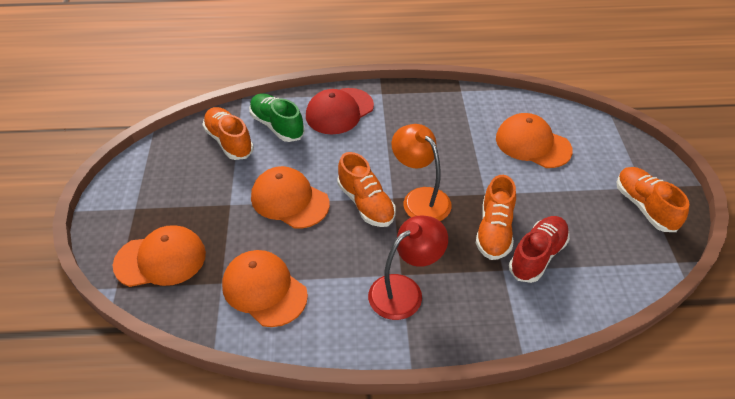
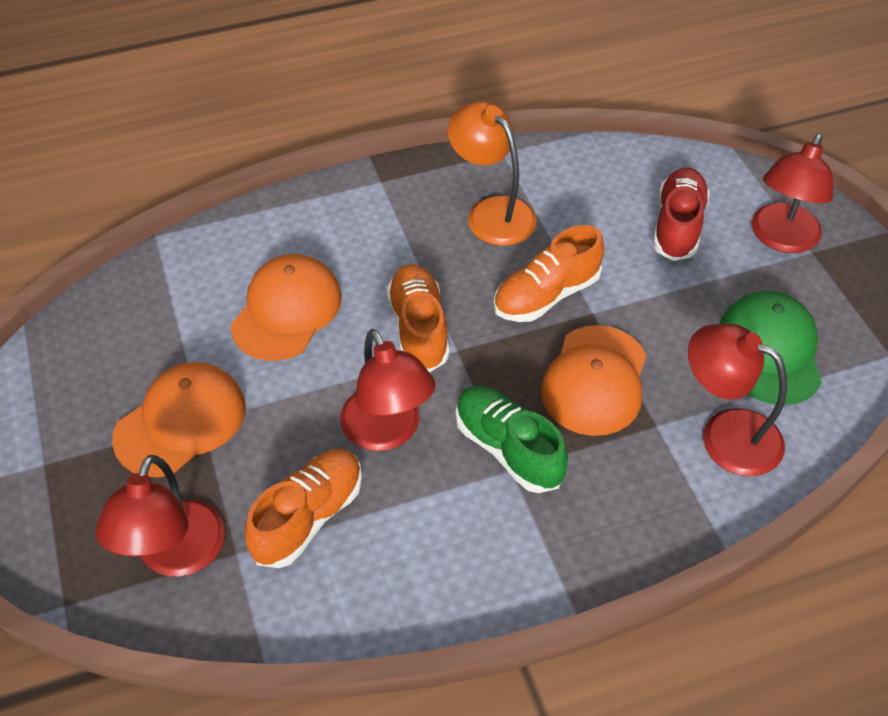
green cap: none = 0 -> [720,291,822,405] = 1
orange cap: [113,225,206,287] [222,250,308,327] [251,166,330,229] [496,113,573,168] = 4 -> [112,362,246,477] [230,254,342,361] [541,325,647,436] = 3
orange shoe: [202,107,254,160] [337,152,396,227] [476,175,516,260] [617,167,690,232] = 4 -> [245,449,362,568] [386,264,450,372] [493,225,604,322] = 3
red cap: [306,88,374,134] = 1 -> none = 0
red lamp: [368,216,448,320] = 1 -> [95,455,225,577] [340,329,436,451] [688,324,787,476] [752,133,833,253] = 4

